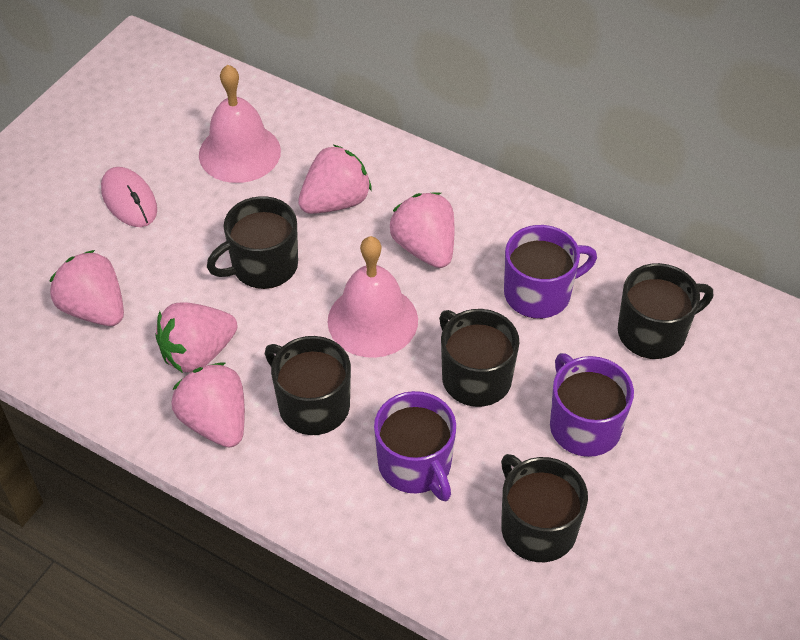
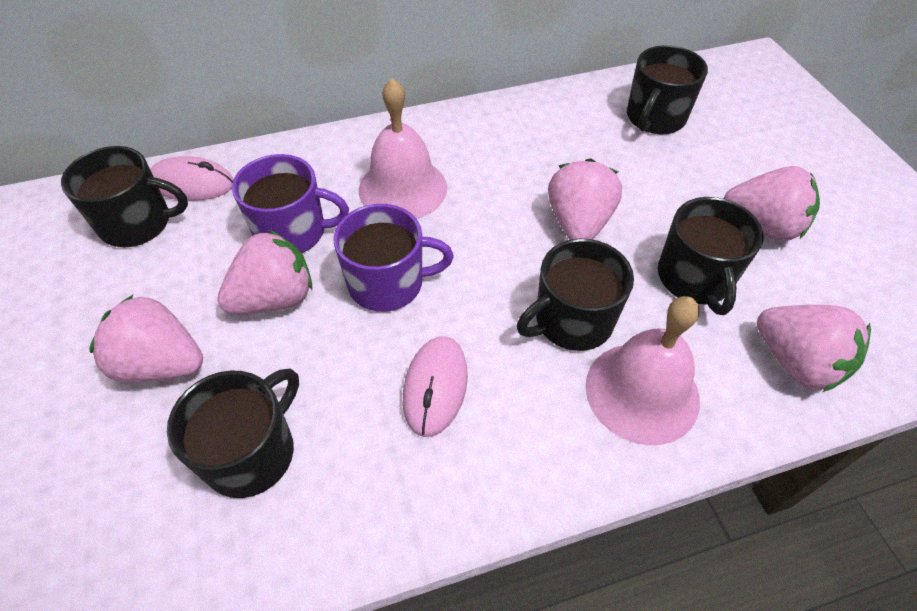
pink mouse: [101,167,157,227] = 1 -> [150,156,234,201] [403,336,468,437] = 2
purple mug: [374,391,456,502] [504,225,597,319] [550,353,634,457] = 3 -> [232,154,349,253] [333,204,454,312] = 2

